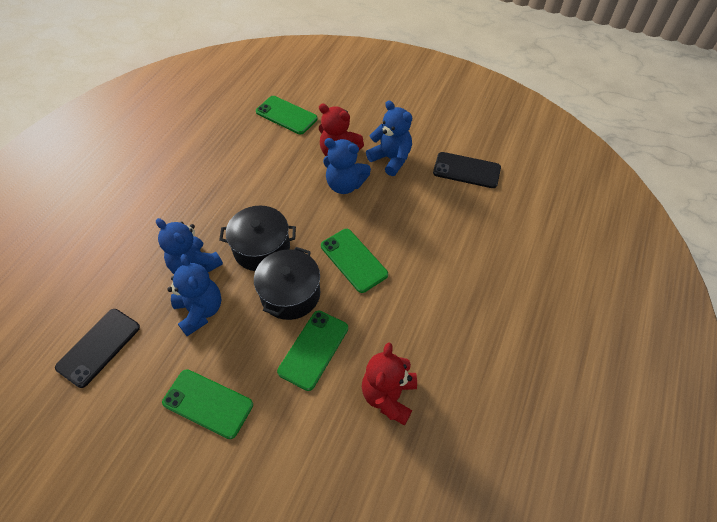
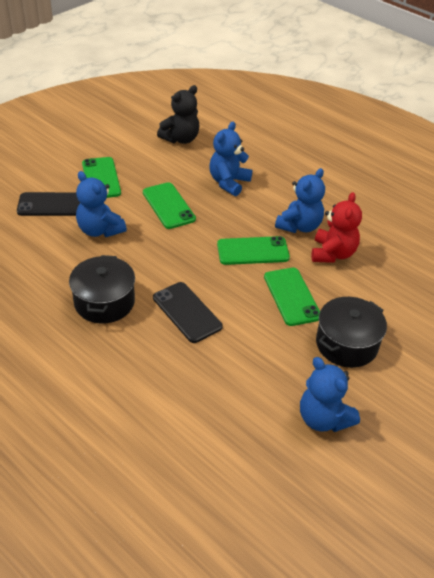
black teddy bear: none = 0 -> [157,85,200,144] = 1
red teddy bear: [319,104,364,156] [362,342,417,425] = 2 -> [312,192,362,263] = 1

